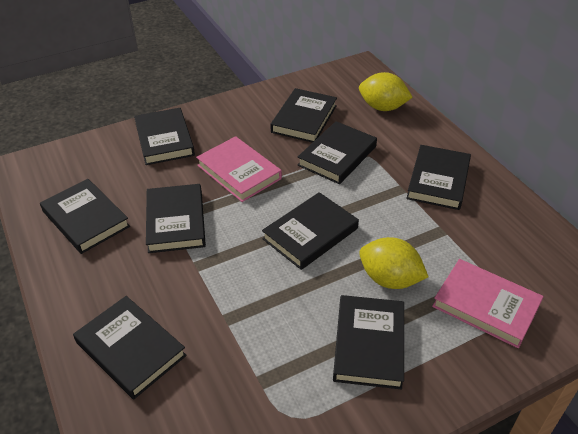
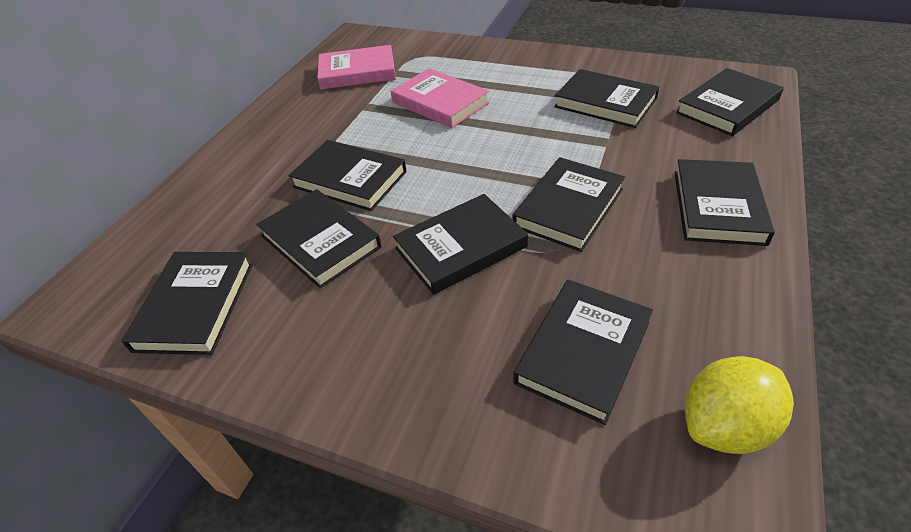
yellow lemon: [359,72,413,111] [359,237,428,289] = 2 -> [685,356,794,454] = 1

